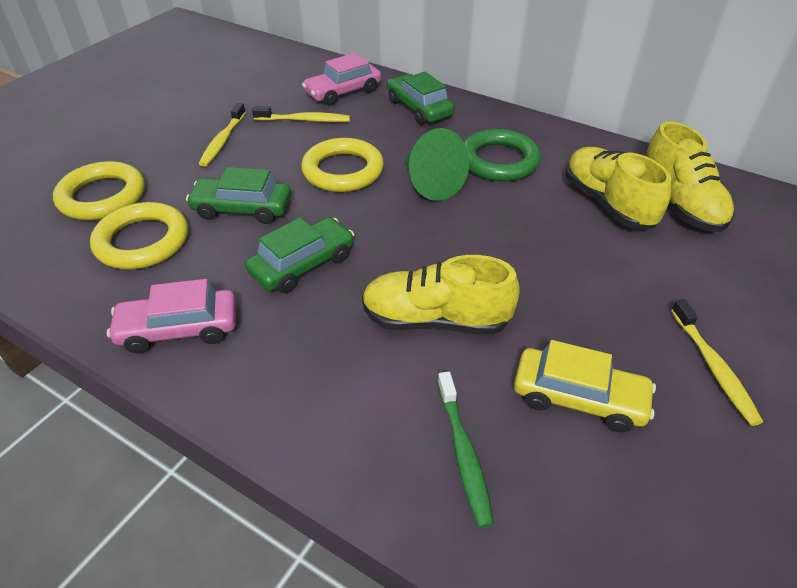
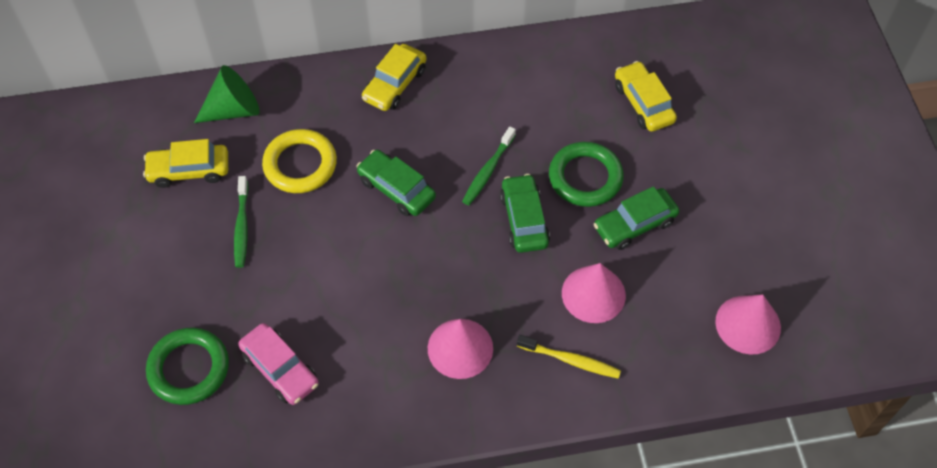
green ring: [464,129,541,182] = 1 -> [146,328,229,405] [549,142,624,207] = 2
green toothbrush: [437,371,494,528] = 1 -> [234,176,249,268] [462,127,516,205] = 2
pink car: [107,279,236,353] [302,53,381,105] = 2 -> [238,323,319,405] = 1
pink cone: none = 0 -> [428,319,493,379] [562,263,626,323] [715,295,781,355] = 3
yellow car: [514,340,656,432] = 1 -> [143,139,228,188] [362,44,427,111] [615,61,677,132] = 3
yellow ring: [53,161,145,220] [90,202,188,269] [301,138,384,192] = 3 -> [262,129,337,193] = 1
yellow shoe: [362,255,520,335] [566,147,672,229] [646,122,734,232] = 3 -> none = 0
yellow toothbrush: [199,103,246,167] [252,106,350,122] [671,299,763,426] = 3 -> [517,335,621,379] = 1

